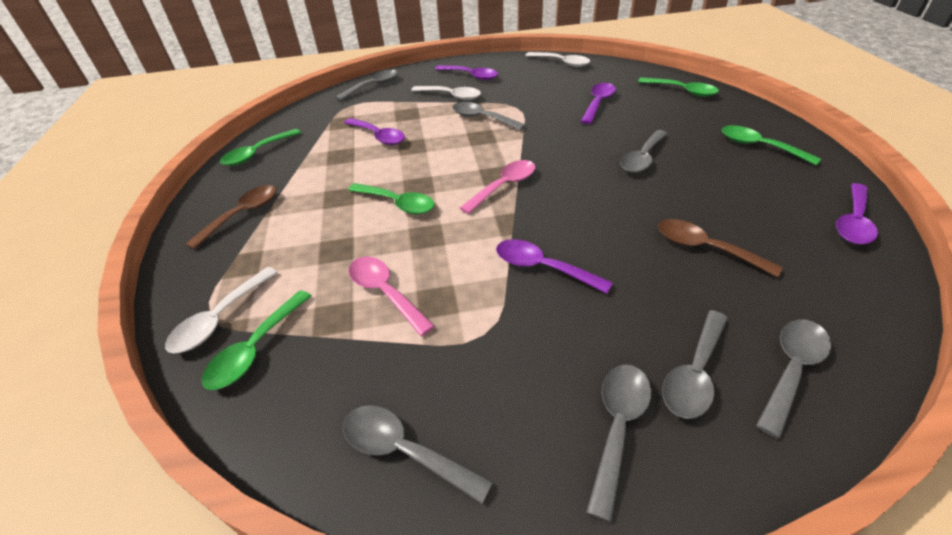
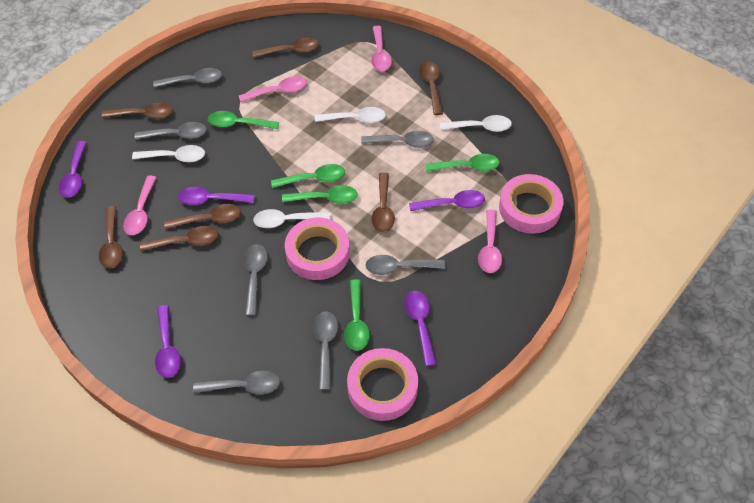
brown spoon: [186,185,276,249] [658,219,783,277] = 2 -> [99,206,123,268] [102,103,173,119] [140,226,218,251] [164,204,241,229] [252,38,319,58] [371,172,395,232] [419,61,443,115] = 7
pink spoon: [349,257,435,336] [460,160,536,214] = 2 -> [123,175,157,235] [239,76,307,102] [371,26,392,71] [478,210,502,273] = 4
pink tape: none = 0 -> [285,218,350,280] [347,348,418,421] [499,174,563,234] = 3
white spoon: [165,267,278,353] [411,86,481,100] [525,52,590,67] = 3 -> [132,145,205,162] [253,209,331,228] [315,107,386,123] [440,115,512,132] = 4

